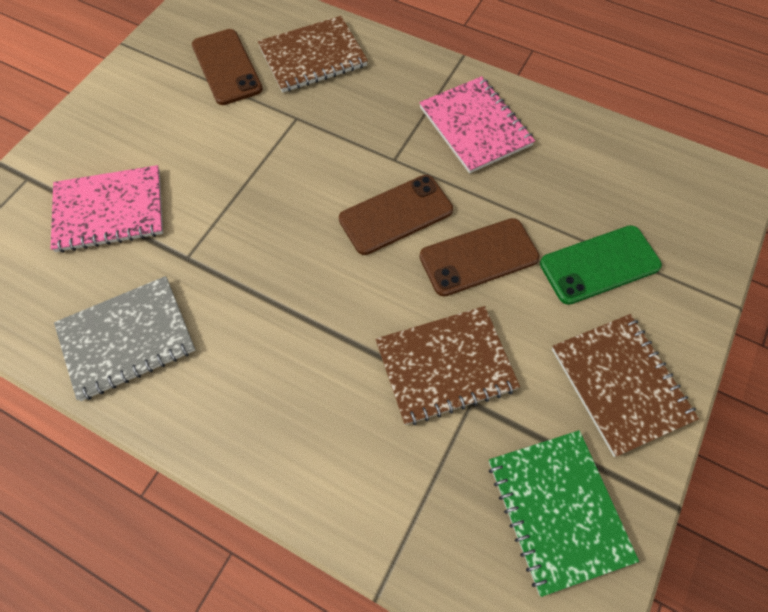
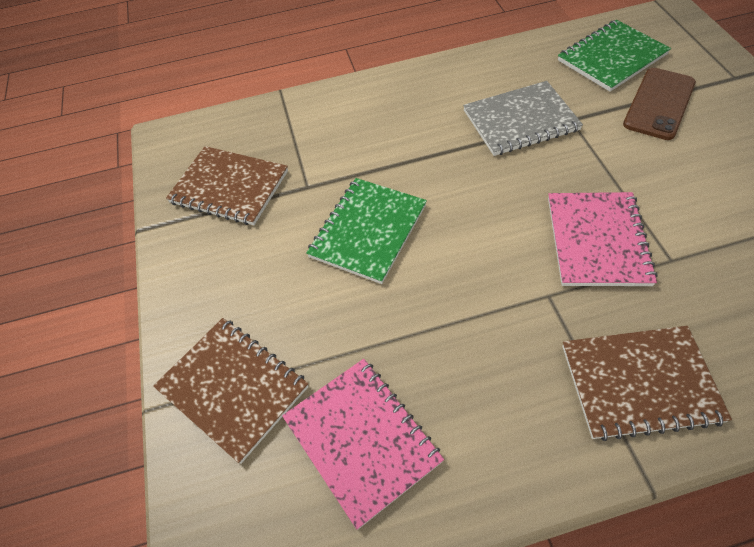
brown phone: [192,29,263,105] [339,175,453,255] [419,218,539,296] = 3 -> [623,68,696,140] = 1
green notebook: [489,430,639,597] = 1 -> [306,178,427,284] [558,20,671,92] = 2
green phone: [540,225,662,305] = 1 -> none = 0

